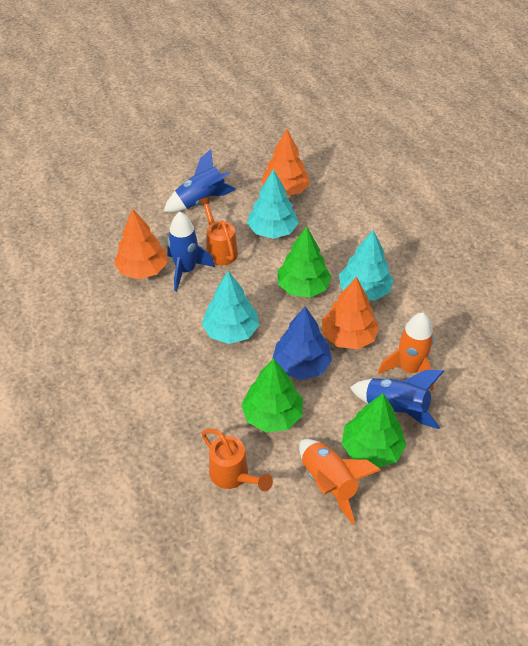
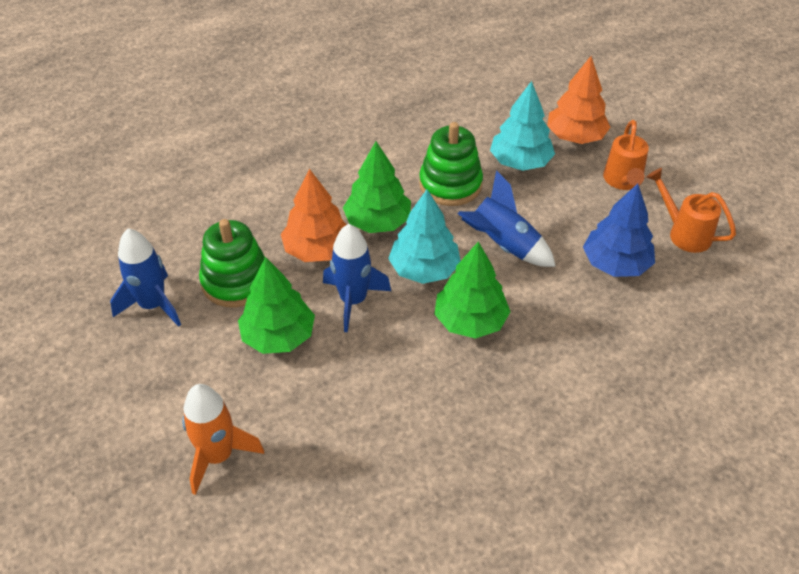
green stacking toy: none = 0 -> [199,219,265,308] [419,122,483,206] = 2
orange rocket: [299,439,381,524] [378,313,434,391] = 2 -> [182,384,264,495] = 1
orange tree: [114,208,168,279] [261,129,310,196] [322,277,379,349] = 3 -> [281,169,347,262] [547,56,610,144] = 2
turquoise tree: [202,271,259,344] [247,169,299,239] [339,230,394,301] = 3 -> [388,189,461,284] [490,81,555,171] = 2

